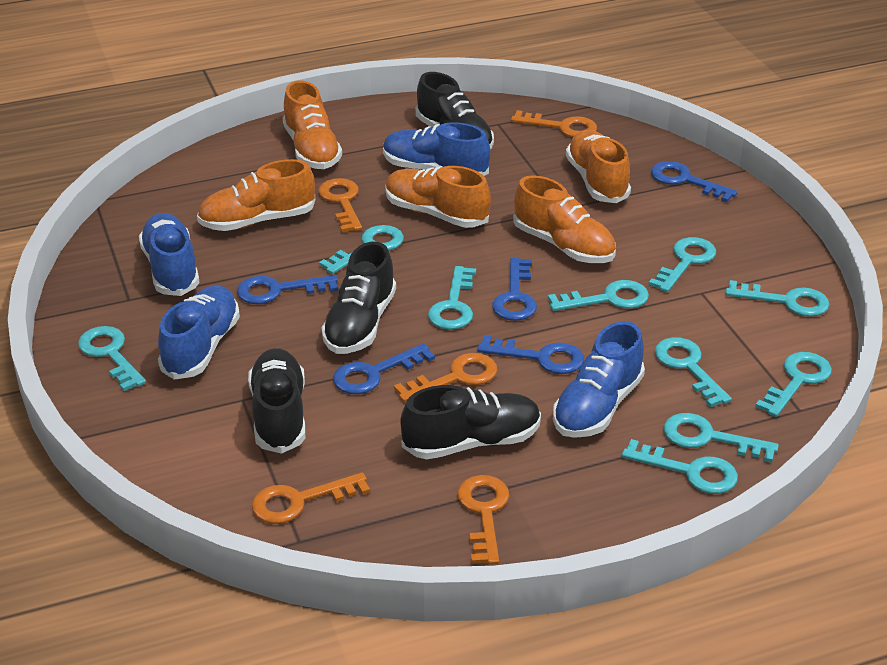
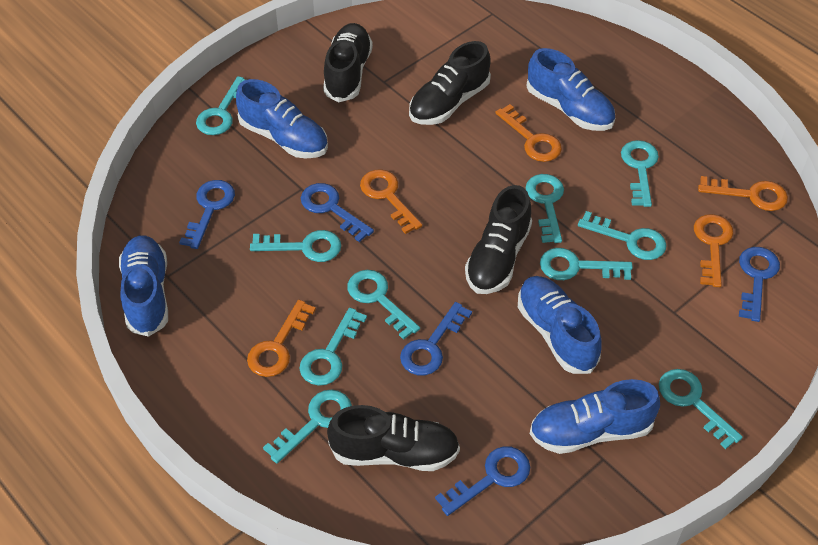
blue shoe: [139,213,200,296] [158,286,240,380] [383,122,490,176] [553,321,645,438] = 4 -> [119,235,168,337] [236,79,328,158] [518,276,601,374] [527,48,615,131] [530,379,660,454] = 5
orange shoe: [197,159,315,231] [283,80,342,169] [385,166,491,228] [513,175,616,263] [566,130,631,203] = 5 -> none = 0

